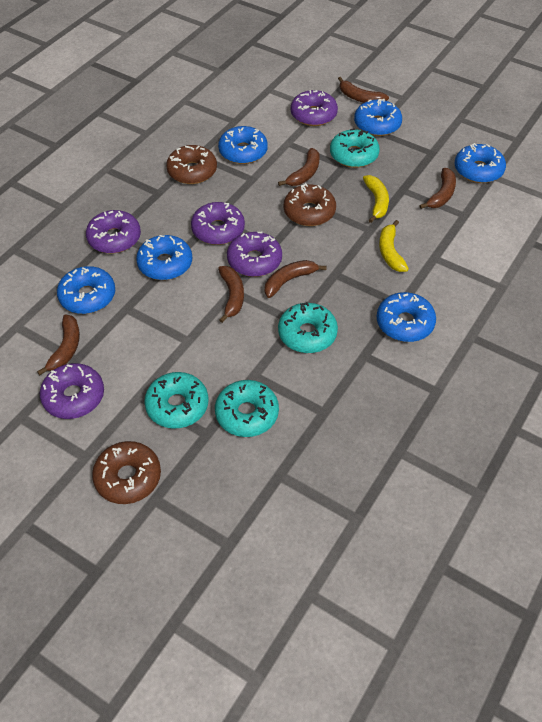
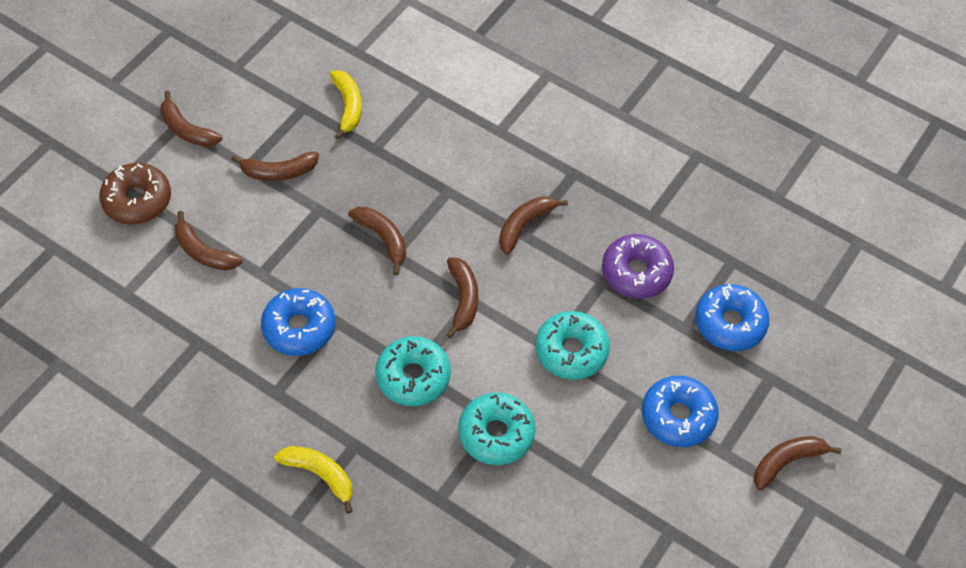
blue donut: [57,266,115,314] [136,235,192,280] [218,126,268,164] [354,99,402,136] [377,292,436,342] [455,143,506,183] = 6 -> [261,288,335,356] [642,376,719,447] [695,284,769,351] = 3
brown banana: [37,315,80,375] [218,266,244,323] [265,260,327,298] [278,148,320,186] [338,77,389,103] [419,168,456,209] = 6 -> [160,91,223,147] [175,211,243,270] [231,152,319,181] [348,207,406,275] [446,257,478,338] [499,196,568,255] [754,436,842,490] = 7
brown donut: [92,441,161,504] [166,145,217,184] [284,183,336,226] = 3 -> [99,163,171,225] = 1
purple donut: [40,363,104,419] [86,210,141,254] [191,202,245,245] [227,232,282,277] [291,90,338,126] = 5 -> [602,234,674,299] = 1
turquoise donut: [144,372,208,428] [215,380,279,437] [278,302,338,353] [330,128,380,168] = 4 -> [375,336,451,406] [458,393,535,465] [535,311,610,380] = 3

